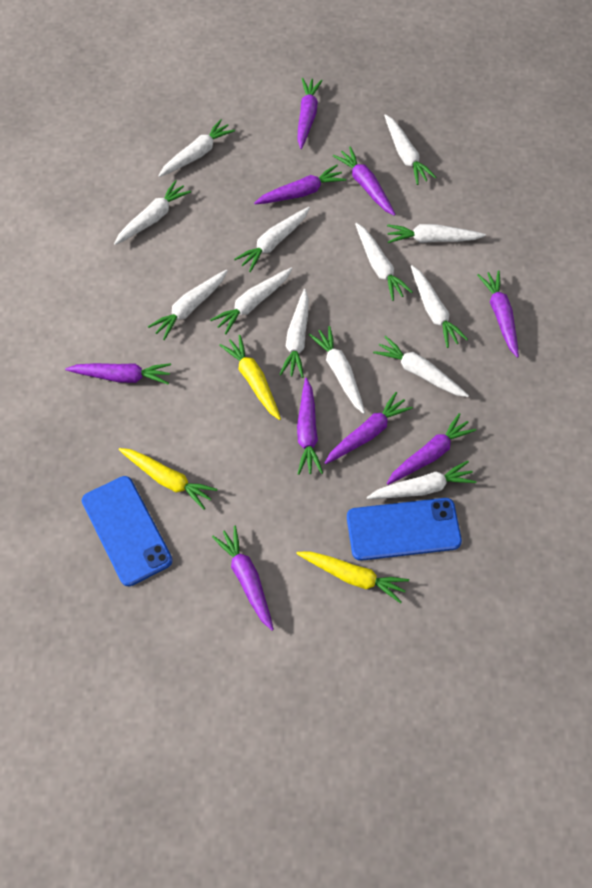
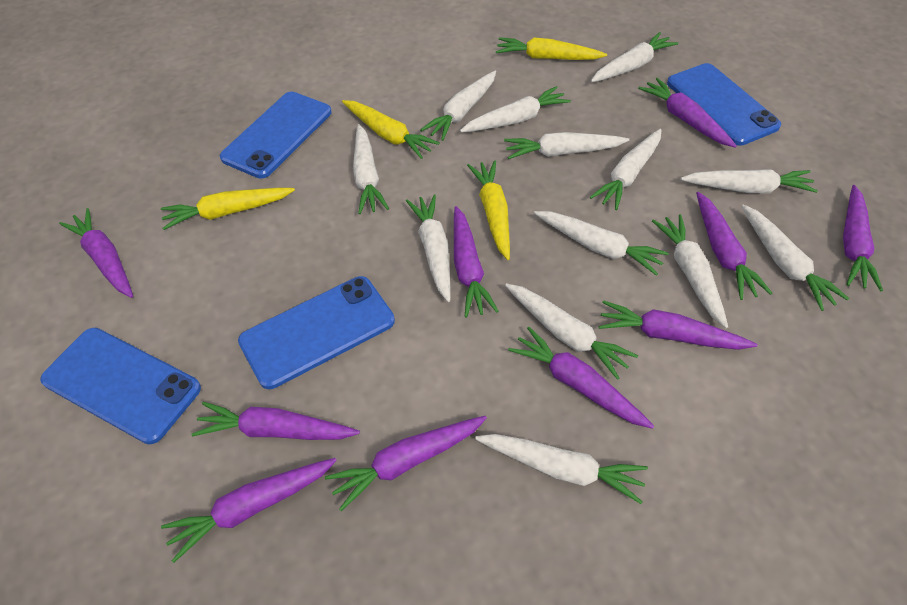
blue phone: [82,476,172,586] [347,498,462,561] = 2 -> [40,328,201,444] [220,92,332,179] [238,276,395,389] [667,63,781,146] = 4
purple carrot: [65,363,171,385] [212,526,274,631] [254,165,346,204] [297,78,323,149] [297,378,323,475] [325,392,413,464] [333,147,396,216] [387,413,476,485] [477,270,519,358] = 9 -> [59,208,133,298] [161,458,337,563] [191,402,360,440] [325,416,487,511] [454,206,499,318] [508,327,654,429] [598,300,757,350] [638,78,737,148] [696,192,772,300] [843,185,883,292] = 10
yellow carrot: [118,448,217,510] [219,335,281,420] [296,551,409,603] = 3 -> [161,188,295,230] [342,100,440,159] [467,160,510,260] [496,37,607,60] = 4

